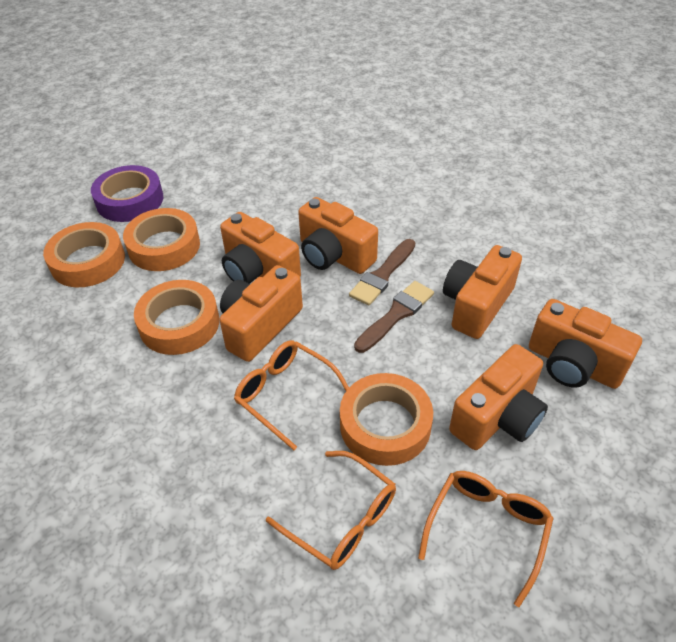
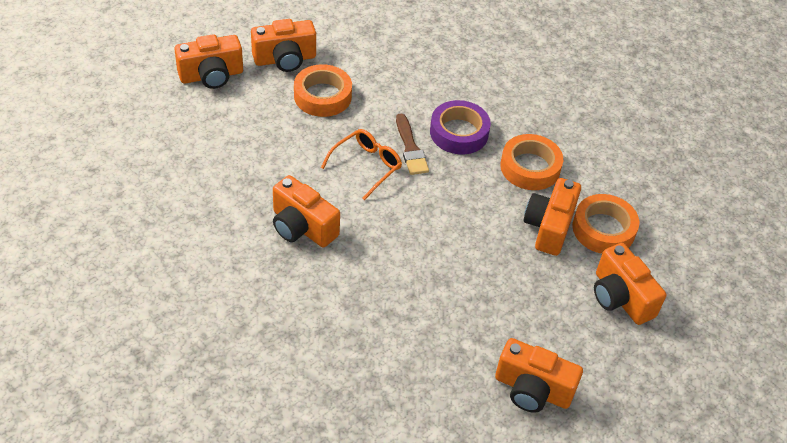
brown brush: [349,239,415,306] [354,281,434,353] = 2 -> [396,113,429,175] = 1
orange glasses: [234,340,349,450] [266,451,396,570] [418,471,554,607] = 3 -> [321,129,402,200] = 1
orange tape: [43,222,125,287] [123,208,200,271] [134,280,219,355] [340,373,433,466] = 4 -> [294,64,352,117] [500,134,563,190] [572,194,639,254] = 3

